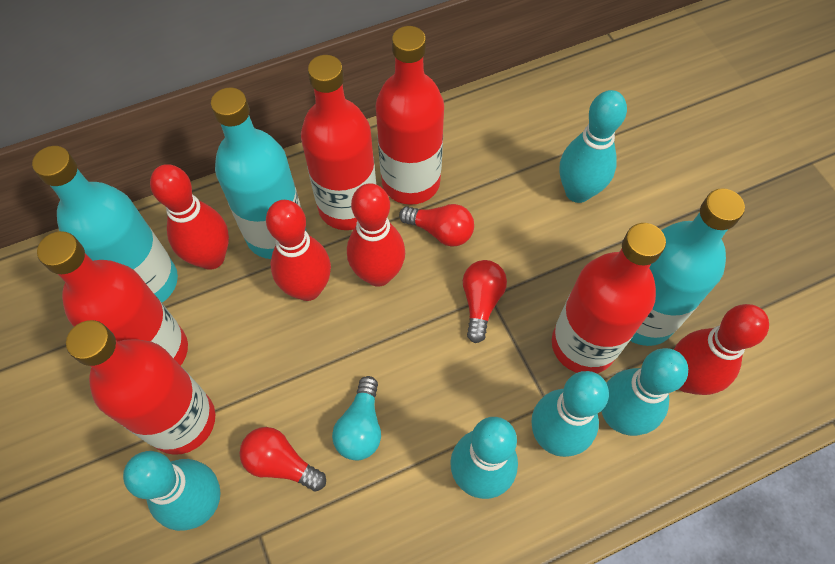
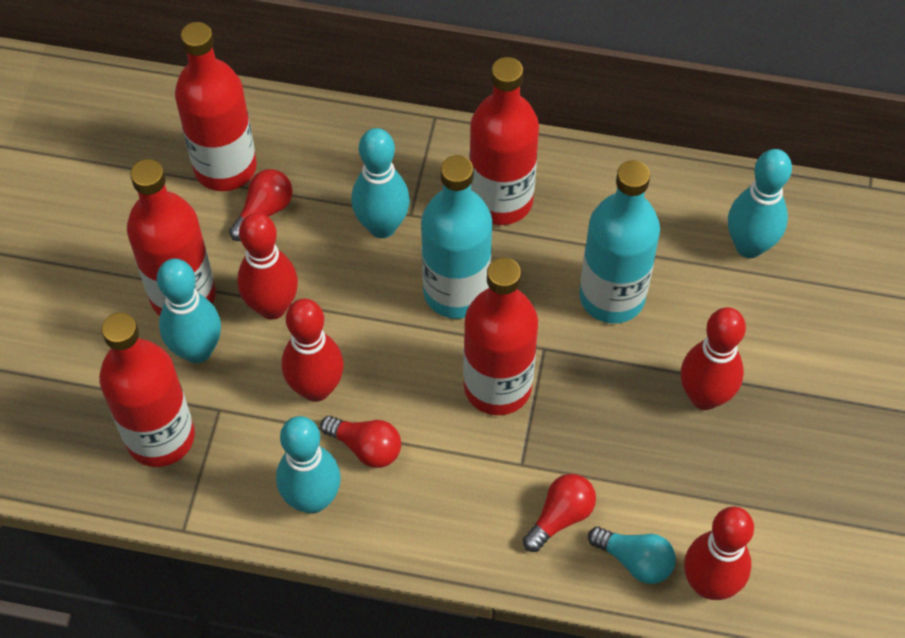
turquoise bottle: [32,146,178,302] [211,88,306,259] [630,188,745,346] = 3 -> [421,155,492,319] [579,160,660,323] = 2
turquoise bowling pin: [123,451,221,531] [450,417,518,499] [531,371,609,457] [559,90,627,203] [601,348,688,436] = 5 -> [157,259,221,363] [276,416,341,514] [351,128,410,238] [728,149,792,258] = 4

